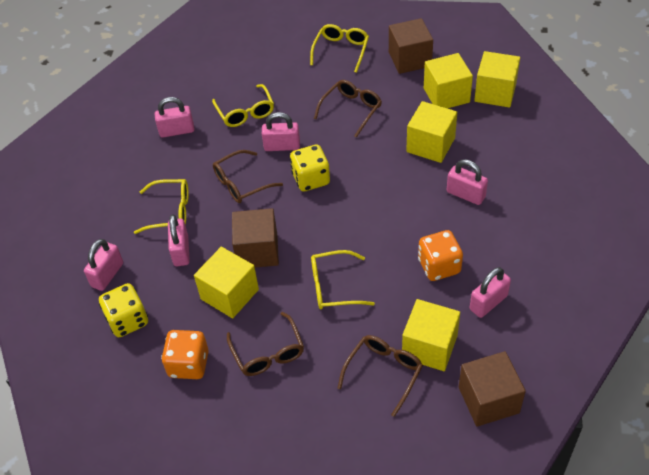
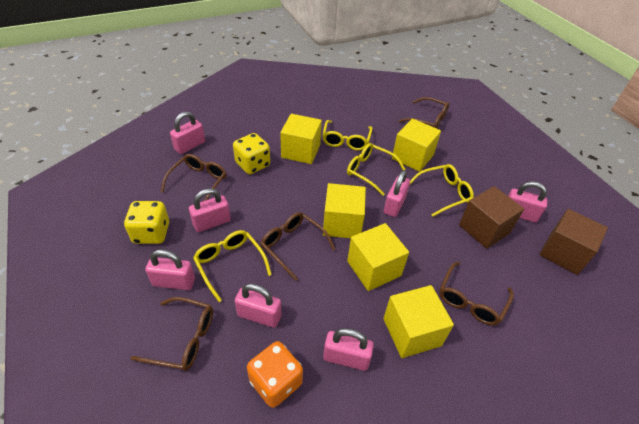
brown cube: [232,208,279,267] [389,18,433,74] [459,351,526,427] = 3 -> [459,186,524,249] [539,209,608,275] = 2
brown glasses: [213,150,283,203] [227,312,304,376] [314,80,382,138] [338,335,423,417] = 4 -> [131,297,213,371] [161,154,227,201] [261,212,335,281] [399,97,449,129] [439,262,514,325] = 5
orange dice: [161,330,209,379] [418,230,463,281] = 2 -> [247,341,303,408] = 1
pink padlock: [84,239,123,291] [155,97,194,138] [168,214,190,266] [262,112,300,151] [447,159,488,205] [470,267,511,318] = 6 -> [145,250,195,290] [170,112,205,154] [189,188,231,232] [235,283,281,328] [323,328,374,371] [384,170,410,217] [508,181,547,223] = 7

